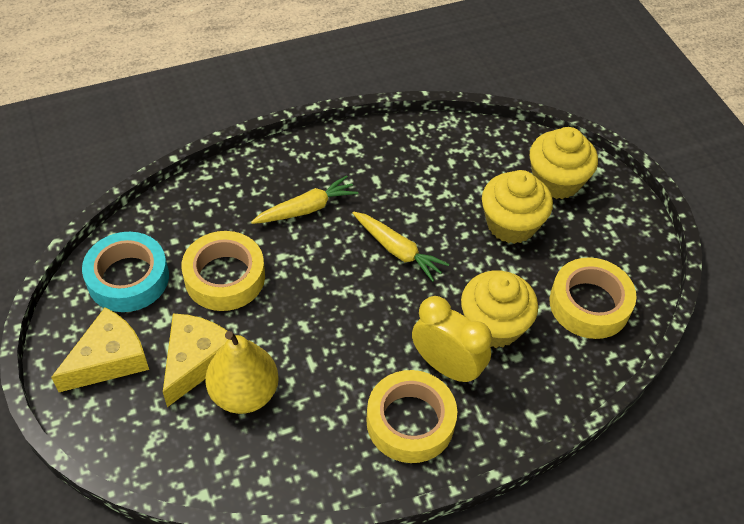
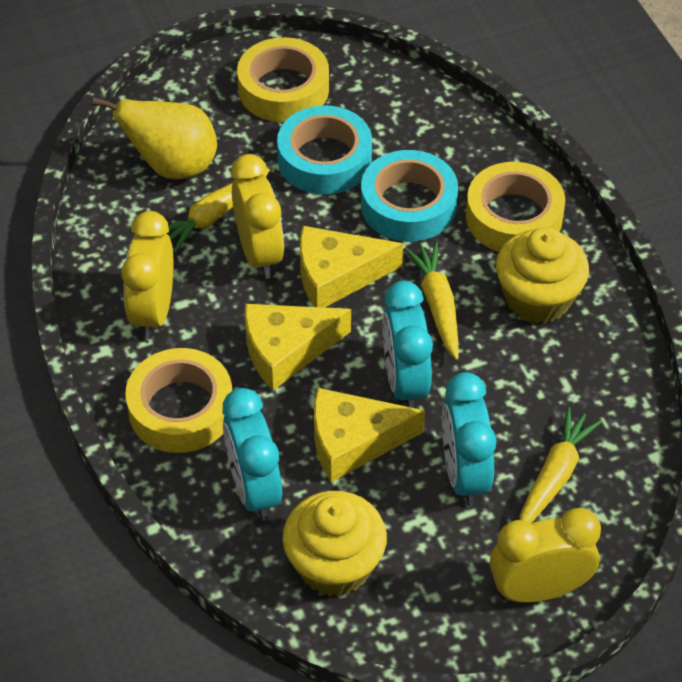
turquoise clock: none = 0 -> [223,388,282,521] [383,281,433,408] [442,372,496,506] = 3
turquoise tape: [82,232,169,312] = 1 -> [277,105,372,195] [361,150,458,242] = 2
yellow carrot: [251,175,358,224] [353,212,449,282] = 2 -> [168,168,270,253] [404,242,459,360] [519,407,602,524] = 3
yellow cheese: [51,308,149,392] [163,314,228,407] = 2 -> [245,304,351,390] [300,226,403,308] [314,388,425,482] = 3
yellow clock: [412,296,492,384] = 1 -> [121,211,174,339] [231,154,284,279] [490,508,601,603] = 3
yellow cupcake: [461,270,538,348] [482,170,553,244] [530,127,598,199] = 3 -> [283,491,387,596] [496,227,589,323] = 2

